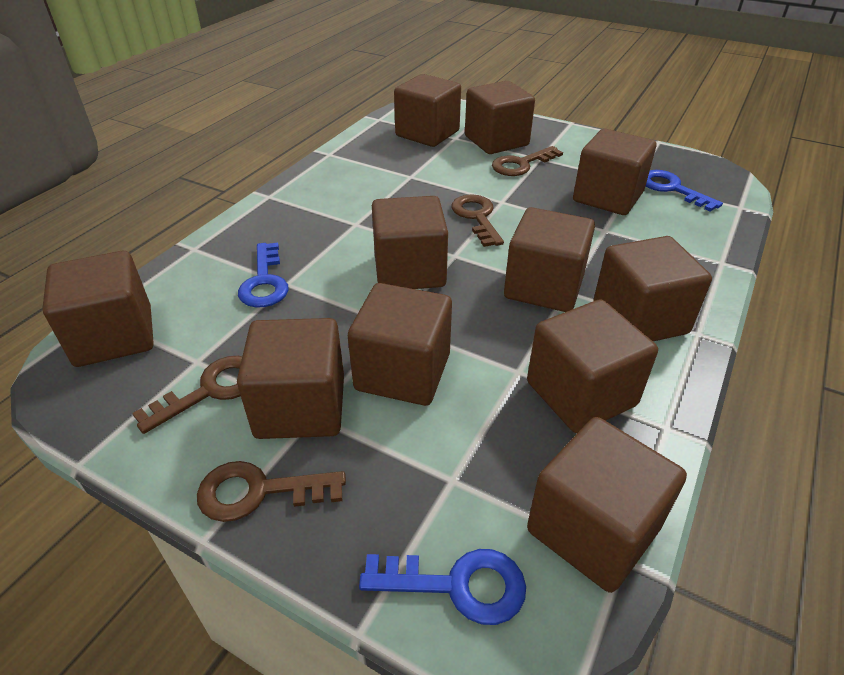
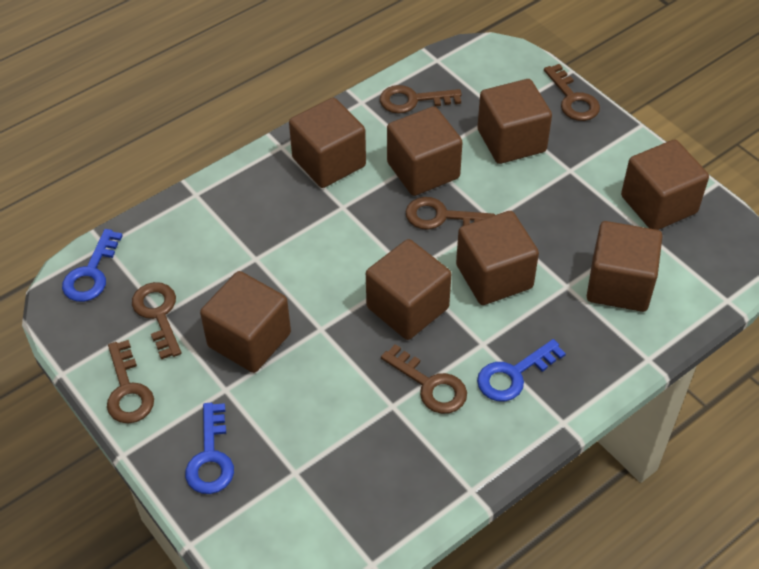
brown cube: [42,251,154,367] [237,318,344,439] [348,283,452,406] [372,196,448,289] [394,74,461,147] [465,81,535,154] [504,207,595,312] [527,299,658,433] [527,417,687,593] [573,129,656,215] [593,236,712,341] = 11 -> [200,271,291,373] [289,98,366,188] [366,239,451,340] [387,106,463,196] [456,211,539,305] [477,79,552,164] [587,221,663,312] [621,139,709,230] = 8
brown key: [132,356,242,434] [197,461,346,522] [452,194,504,247] [492,146,563,176] = 4 -> [107,340,154,424] [132,282,181,360] [380,85,462,114] [381,344,467,414] [405,197,495,230] [544,64,600,121] = 6

